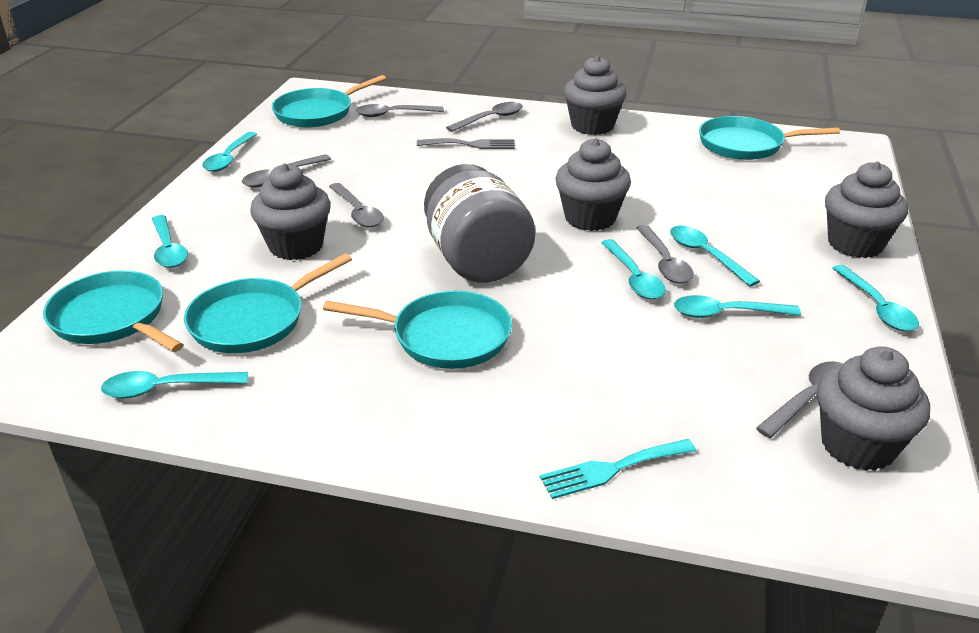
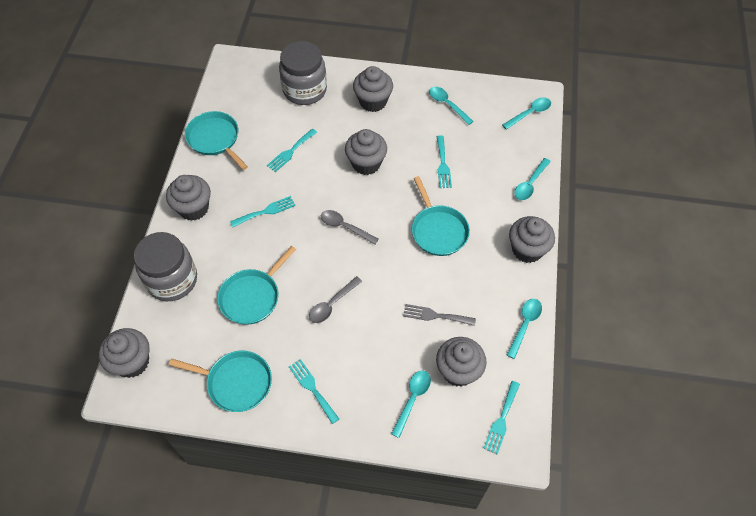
grey cupcake: [250,163,331,260] [555,138,631,231] [564,55,627,135] [817,346,930,471] [825,161,908,258] = 5 -> [99,328,150,378] [166,175,211,221] [345,129,387,175] [353,66,393,112] [436,337,487,387] [509,216,555,263] = 6
grey jar: [424,164,536,283] = 1 -> [134,232,197,301] [279,41,327,105] = 2
grey spoon: [242,154,331,188] [329,183,384,227] [356,104,444,117] [446,102,523,132] [637,225,694,283] [756,361,843,438] = 6 -> [309,276,362,323] [321,210,379,245] = 2
turquoise fork: [540,439,696,499] = 1 -> [230,196,296,227] [267,129,317,172] [289,359,339,424] [436,135,452,188] [483,381,520,455] = 5
turquoise pan: [43,270,184,352] [184,253,352,353] [272,75,386,127] [323,291,512,369] [699,116,840,160] = 5 -> [169,351,272,412] [185,111,248,170] [217,246,296,325] [412,176,470,256] = 4
turquoise spoon: [101,371,248,398] [152,215,188,268] [202,132,257,172] [601,239,666,299] [670,226,760,286] [674,295,801,318] [832,265,919,331] = 7 -> [391,370,431,438] [429,87,474,125] [502,98,551,130] [507,299,542,359] [514,158,551,200] = 5

